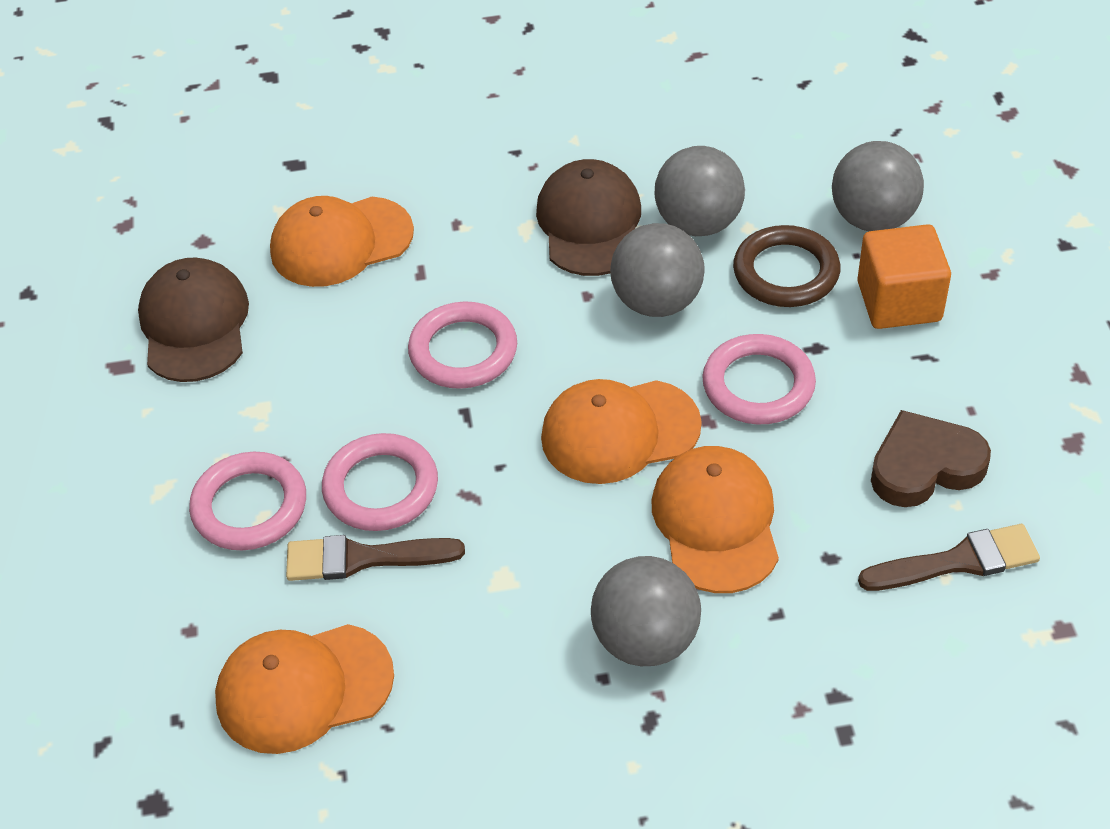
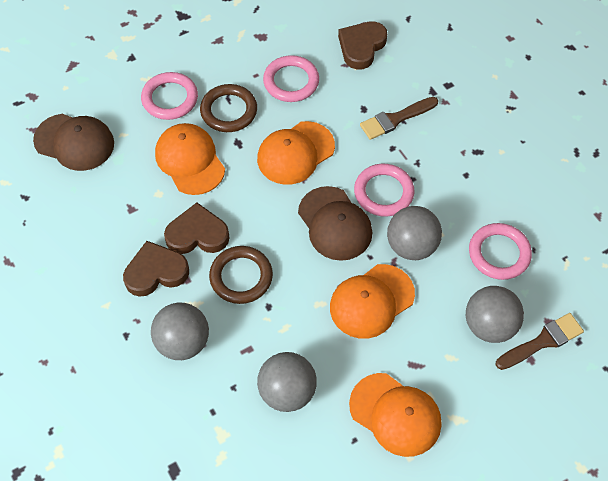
brown heart: [871,410,991,507] = 1 -> [123,241,189,297] [164,203,230,254] [338,21,387,70] = 3
brown ring: [733,225,841,307] = 1 -> [200,84,257,132] [209,246,273,304] = 2
orange cube: [857,224,951,329] = 1 -> none = 0

